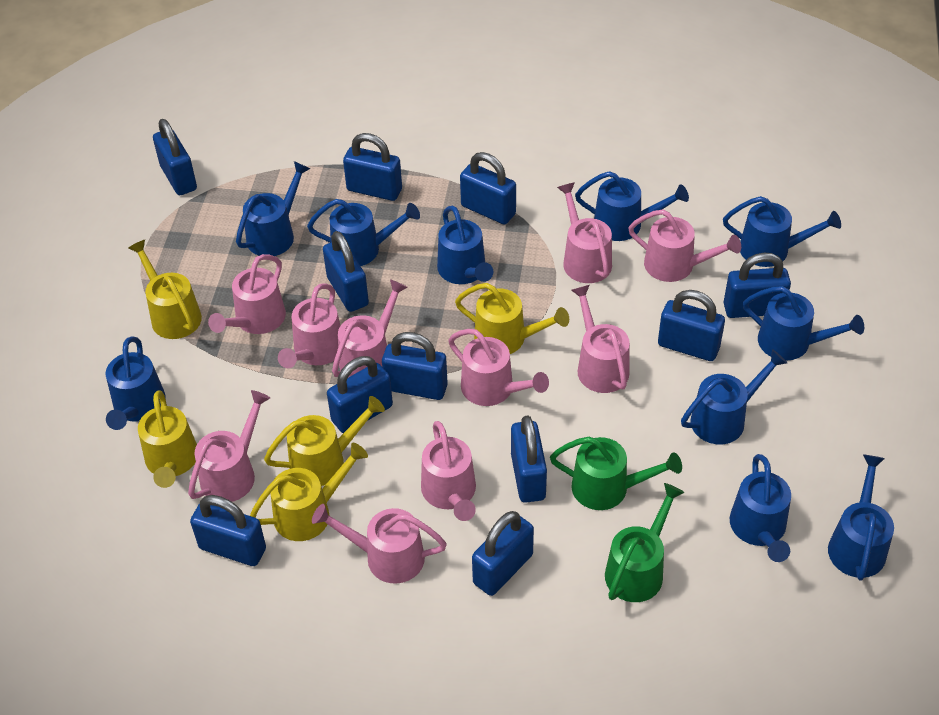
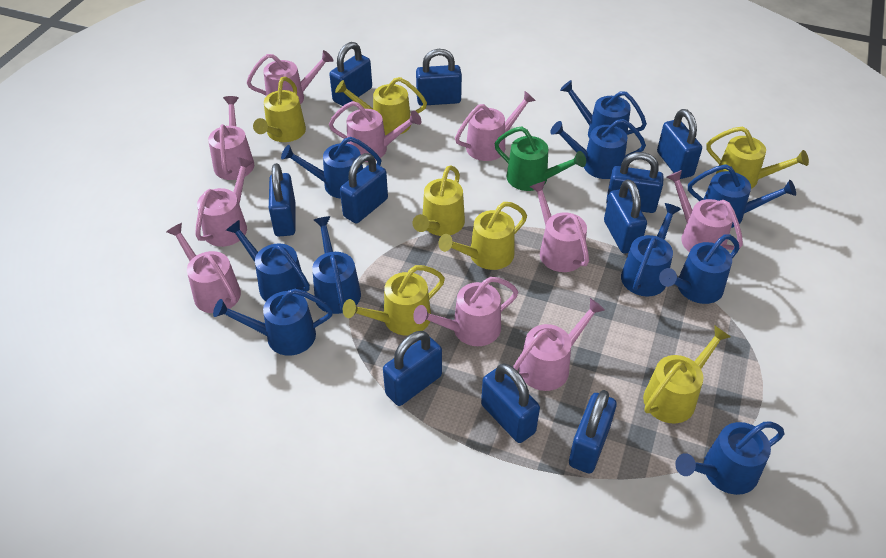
blue padlock: [153,119,197,195] [190,495,266,566] [323,231,369,312] [327,356,393,433] [343,133,402,201] [382,332,448,400] [460,152,516,225] [472,511,534,596] [511,415,547,503] [658,290,725,361] [723,253,791,318] = 11 -> [269,163,295,236] [329,42,372,106] [340,153,388,223] [383,331,442,406] [416,49,462,106] [481,363,540,443] [569,390,617,474] [604,179,647,254] [606,152,664,213] [657,109,702,179] = 10
green watering can: [550,437,682,510] [605,483,684,602] = 2 -> [494,127,586,191] = 1
yellow watering can: [128,240,202,339] [138,390,197,488] [250,443,368,541] [264,396,385,486] [455,283,569,354] = 5 -> [253,77,306,142] [335,77,427,135] [343,265,445,335] [412,165,465,236] [438,202,527,270] [643,326,731,424] [706,127,809,189] = 7

